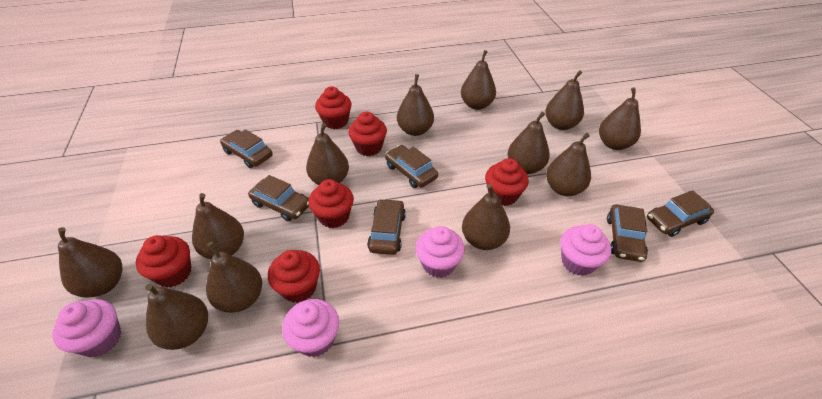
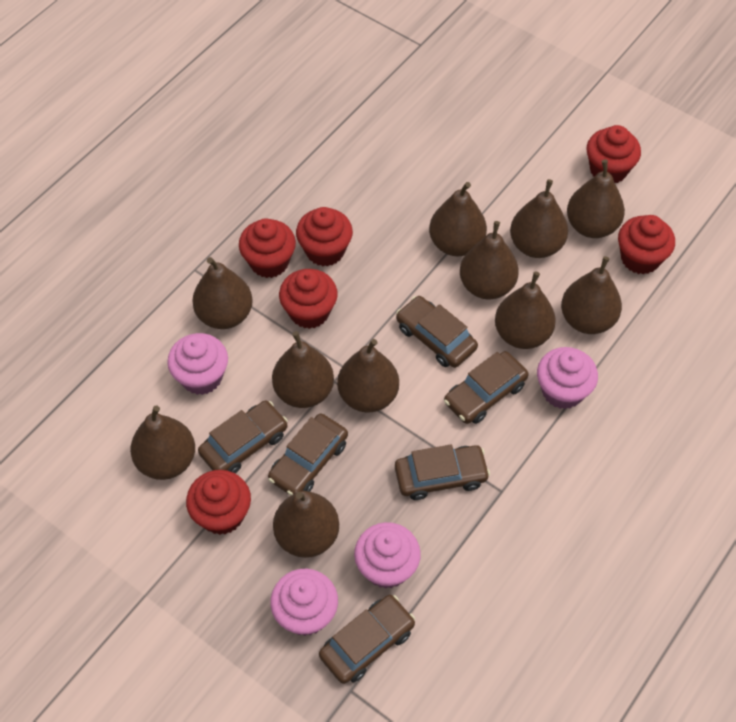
brown pear: [58,227,123,297] [145,284,208,350] [192,193,244,259] [206,242,262,313] [306,123,349,185] [397,74,434,136] [461,50,496,110] [462,184,510,250] [508,112,550,174] [545,70,584,130] [546,133,591,196] [599,88,641,150] = 12 -> [130,406,195,480] [192,257,253,329] [272,331,334,408] [273,491,339,558] [337,339,399,412] [429,182,487,256] [460,221,519,299] [495,271,556,349] [510,179,568,258] [561,256,622,334] [567,160,625,238] = 11

